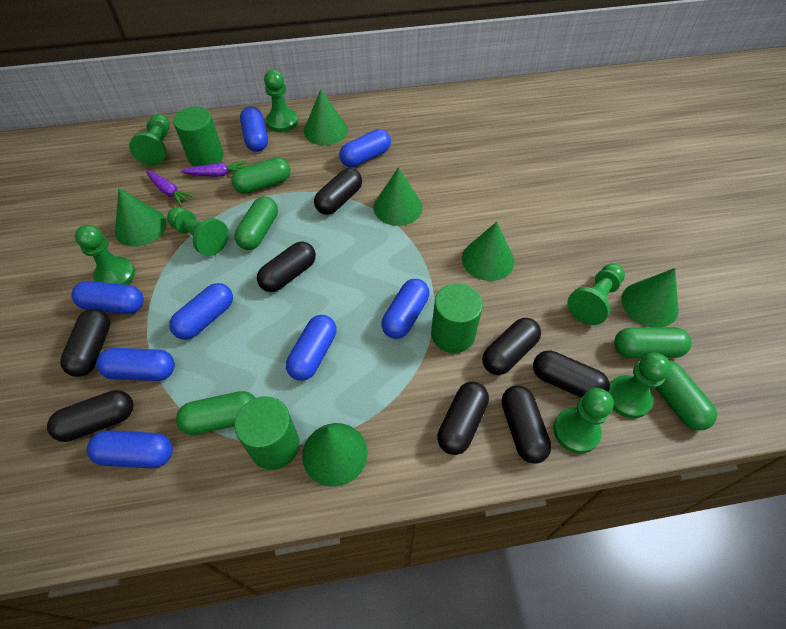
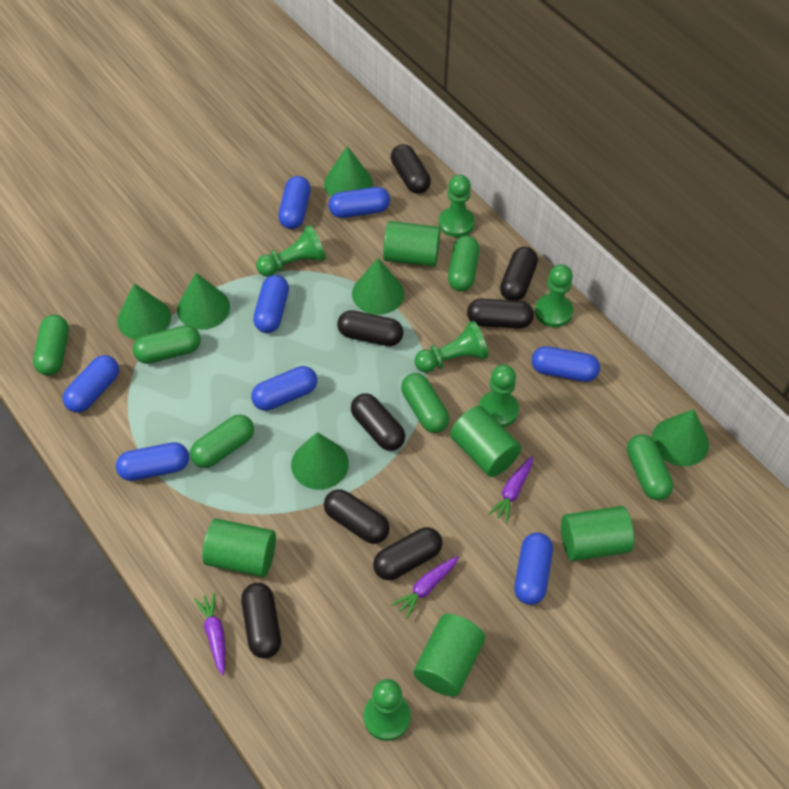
green capsule: [176,391,255,435] [231,157,290,194] [234,197,278,250] [614,327,691,358] [656,360,717,430] = 5 -> [33,315,69,376] [133,325,201,364] [190,415,254,468] [401,373,449,433] [448,236,479,291] [627,434,673,500] = 6
green cylinder: [173,107,223,167] [234,396,299,470] [431,283,483,353] = 3 -> [202,519,276,577] [383,221,441,267] [414,614,485,697] [450,406,521,477] [561,506,634,561] = 5
green pawn: [75,225,135,285] [129,114,170,165] [167,207,229,256] [264,70,298,132] [553,388,614,454] [567,263,625,325] [608,353,671,418] = 7 -> [256,225,326,277] [363,679,411,741] [414,321,489,373] [439,175,475,237] [479,364,519,427] [535,264,573,327] = 6
purple carrot: [146,171,194,206] [181,161,247,177] = 2 -> [194,592,225,675] [391,556,459,619] [488,456,533,523] = 3

